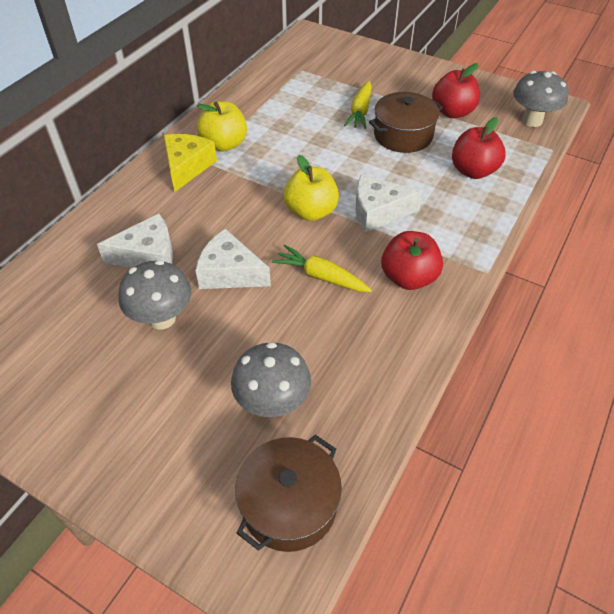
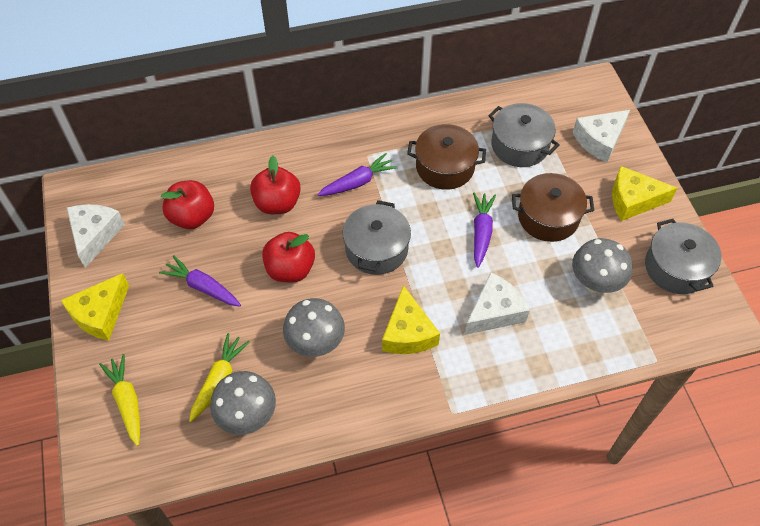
grey pot: none = 0 -> [343,200,411,275] [488,103,559,167] [645,219,722,294] = 3
purple carrot: none = 0 -> [159,255,241,306] [317,153,397,196] [473,193,496,268] = 3
yellow apple: [197,101,247,152] [284,155,339,221] = 2 -> none = 0
yellow cheese: [164,134,217,192] = 1 -> [61,273,129,341] [382,285,440,354] [612,166,678,221] = 3

